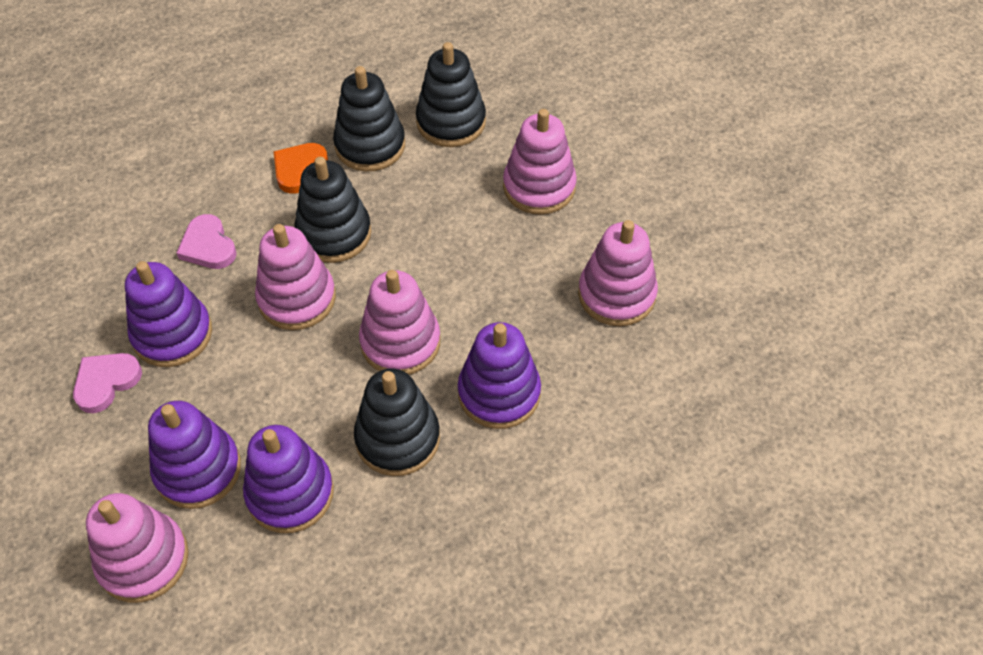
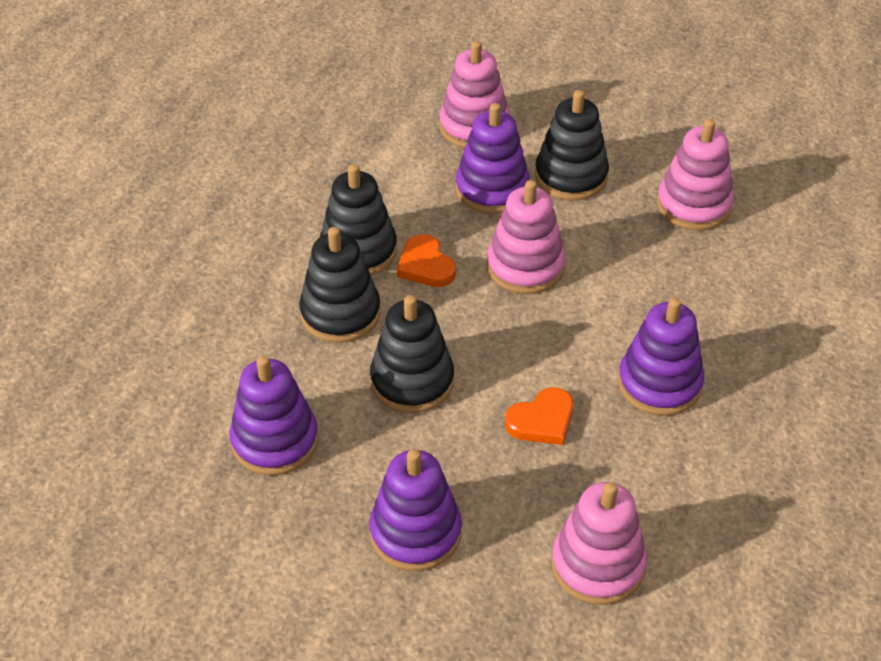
orange heart: [274,143,328,194] = 1 -> [397,234,456,287] [505,387,574,445] = 2
pink heart: [73,353,142,413] [176,214,237,269] = 2 -> none = 0
pink stacking toy: [86,493,189,603] [255,224,336,330] [359,270,440,375] [503,109,577,215] [578,220,658,326] = 5 -> [439,41,510,148] [487,180,565,294] [552,482,647,605] [657,119,734,231] = 4

